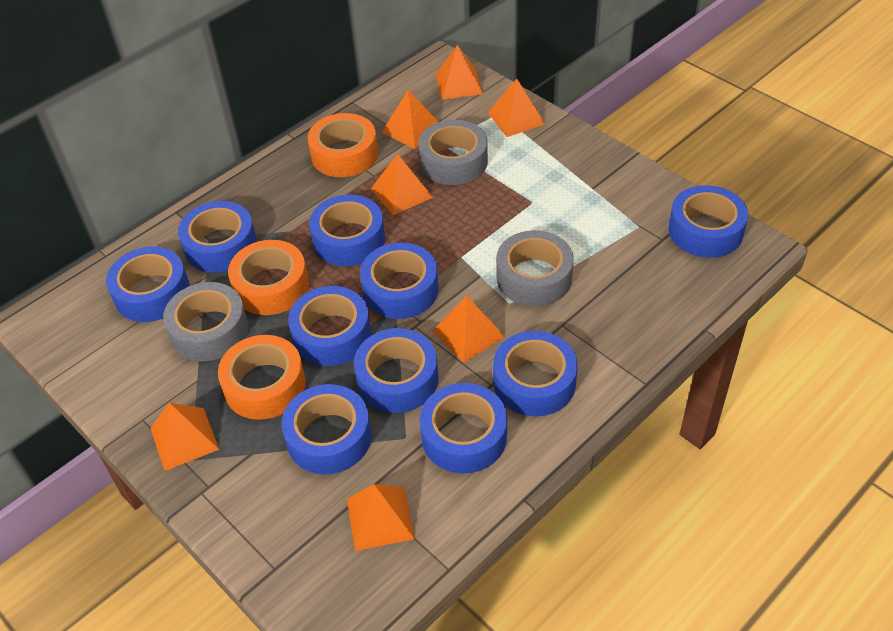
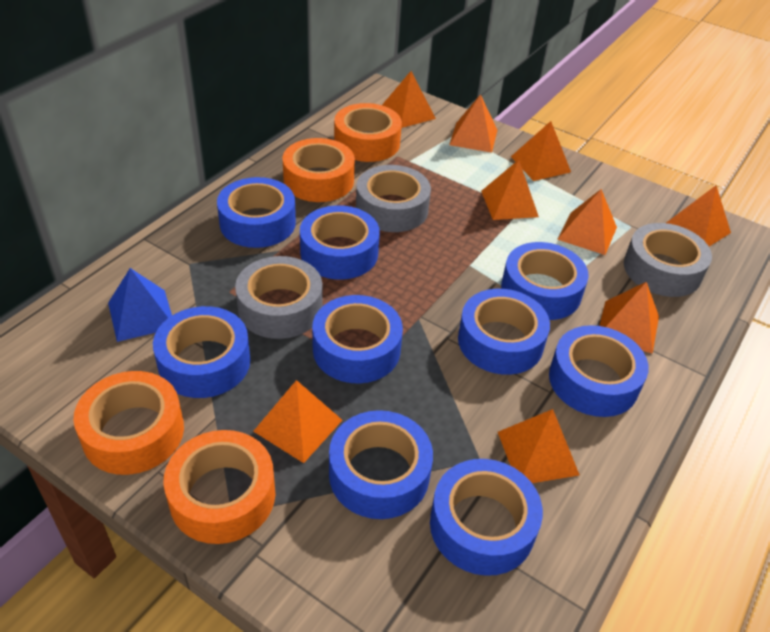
blue pyramid: none = 0 -> [108,268,172,342] = 1
blue tape: [106,246,190,322] [178,201,257,273] [281,384,371,474] [288,286,371,366] [309,195,385,266] [354,328,438,413] [360,243,438,319] [420,383,507,474] [493,331,578,417] [669,185,748,258] = 10 -> [153,306,250,398] [217,177,296,248] [300,205,380,280] [312,295,403,383] [329,410,433,519] [430,459,543,576] [458,289,550,375] [501,242,589,320] [549,325,649,417] = 9
orange pyramid: [150,403,219,471] [347,484,415,551] [371,154,433,215] [381,90,438,149] [433,296,505,363] [435,45,483,100] [487,79,545,137] = 7 -> [253,380,342,463] [382,71,436,128] [449,94,497,153] [481,160,539,220] [498,409,579,483] [511,121,571,181] [557,189,617,255] [599,282,659,354] [666,186,731,246] = 9
orange tape: [218,335,306,420] [228,240,309,315] [308,113,378,177] = 3 -> [73,371,184,475] [164,430,275,544] [283,138,355,202] [334,103,402,162] = 4

